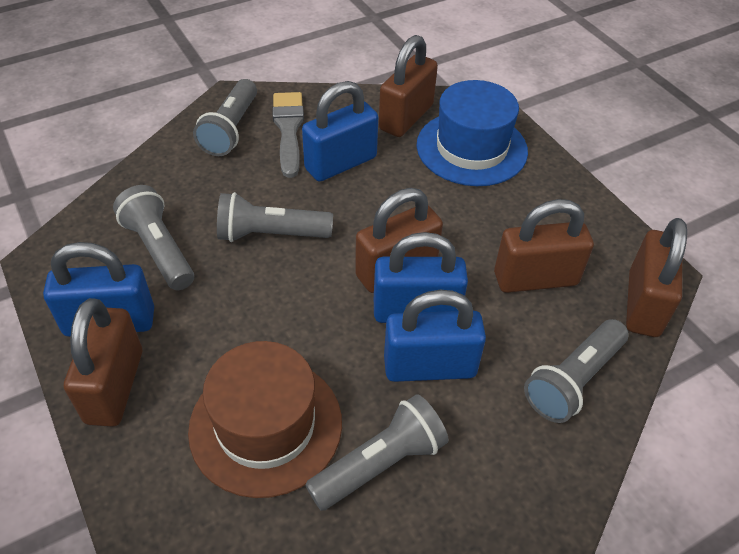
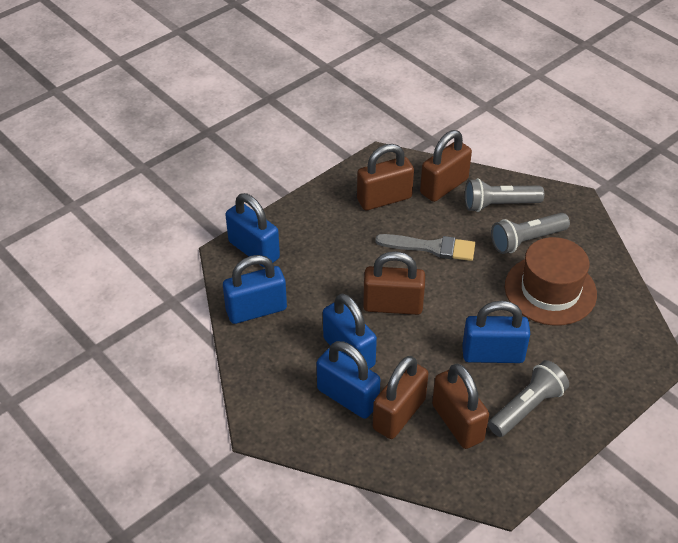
blue hat: [416,80,528,186] = 1 -> none = 0
blue padlock: [43,242,154,337] [302,81,378,182] [374,232,468,323] [384,290,486,382] = 4 -> [223,255,287,324] [225,193,280,267] [317,341,380,419] [323,293,377,369] [462,301,530,363] = 5
grey flashlight: [113,185,194,290] [193,79,257,156] [217,192,333,242] [305,394,449,511] [524,319,628,423] = 5 -> [465,178,544,212] [488,360,569,437] [491,213,570,254] = 3

